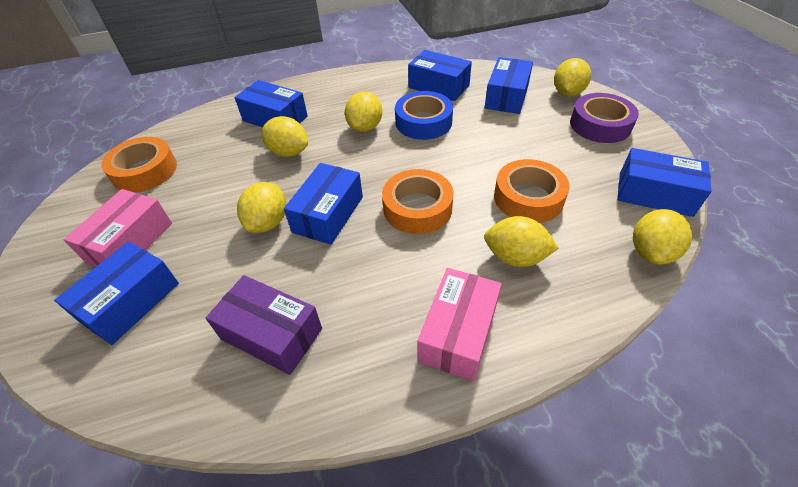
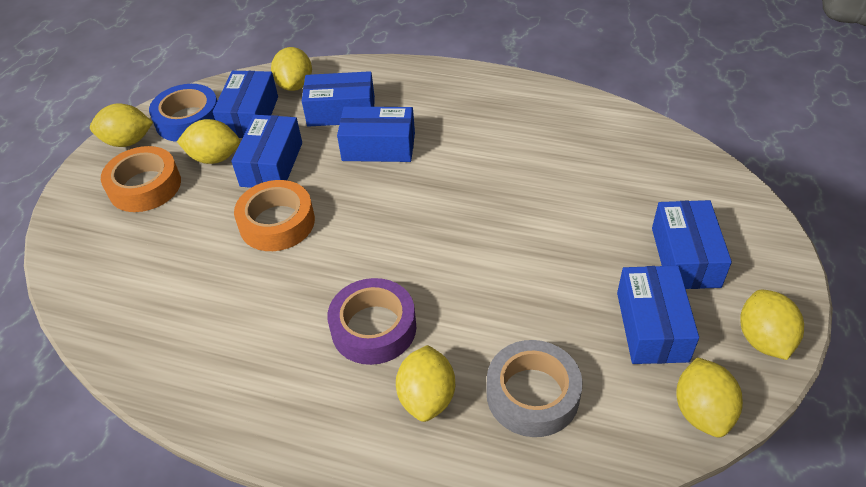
grey tape: none = 0 -> [486,340,582,437] = 1
orange tape: [101,137,177,192] [382,169,454,234] [494,159,570,223] = 3 -> [101,146,181,212] [234,180,315,251] = 2
pink box: [64,189,172,267] [418,268,502,381] = 2 -> none = 0
purple box: [206,275,322,375] = 1 -> none = 0

